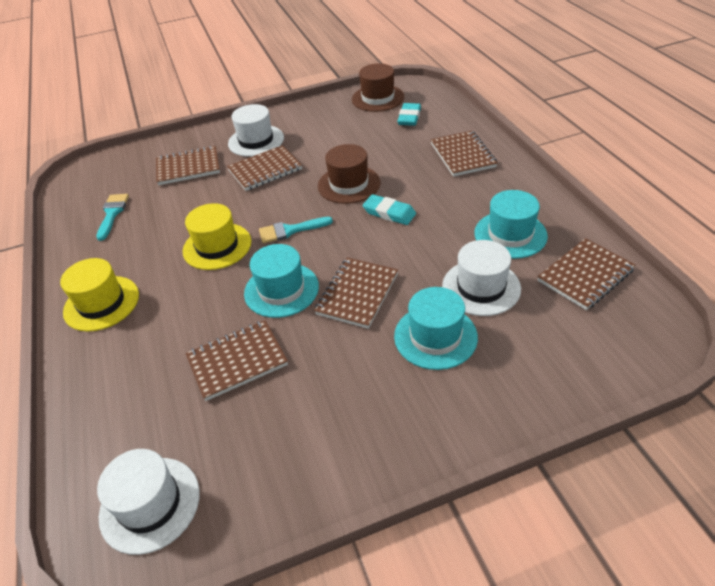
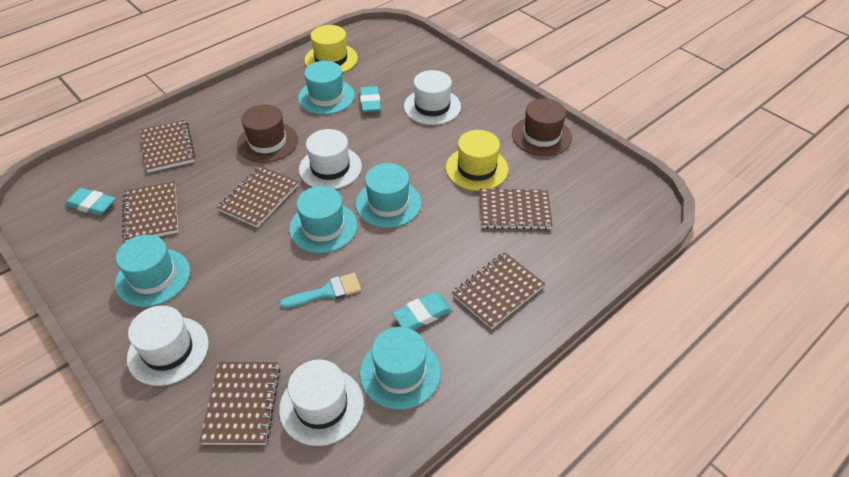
turquoise brush: [96,194,129,241] [259,217,333,243] = 2 -> [280,273,361,309] = 1
turquoise eraser: [363,194,416,225] [397,103,421,126] = 2 -> [65,188,115,216] [360,86,381,113] [392,292,452,330] = 3
turquoise hat: [244,244,319,318] [394,287,478,370] [474,190,548,259] = 3 -> [115,235,190,307] [289,186,357,253] [298,61,355,115] [355,163,421,228] [360,327,441,410] = 5
white hat: [97,449,200,555] [228,104,284,157] [442,240,521,316] = 3 -> [127,306,209,386] [279,359,364,446] [299,129,362,189] [404,70,461,125] = 4

